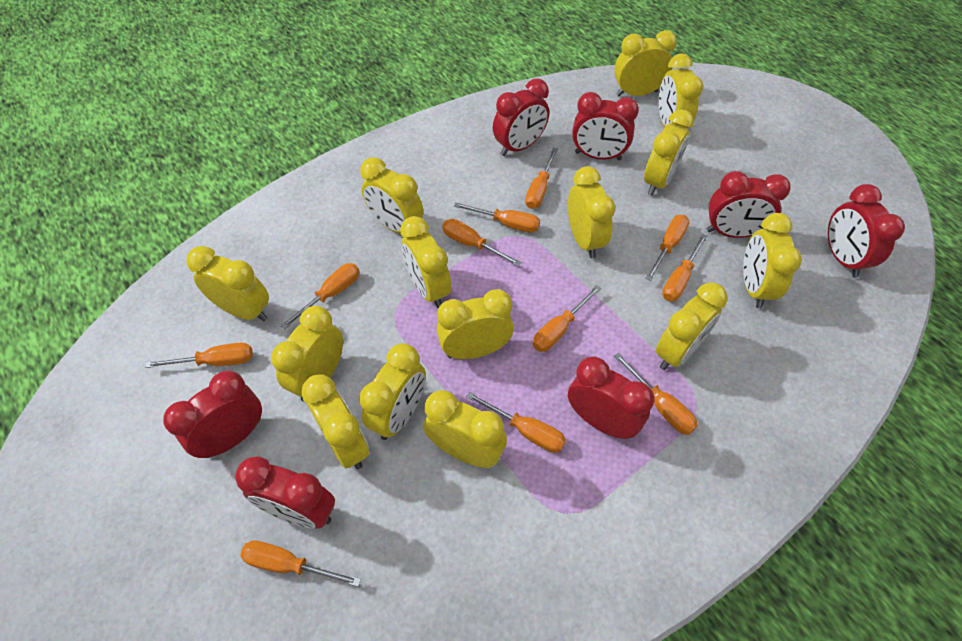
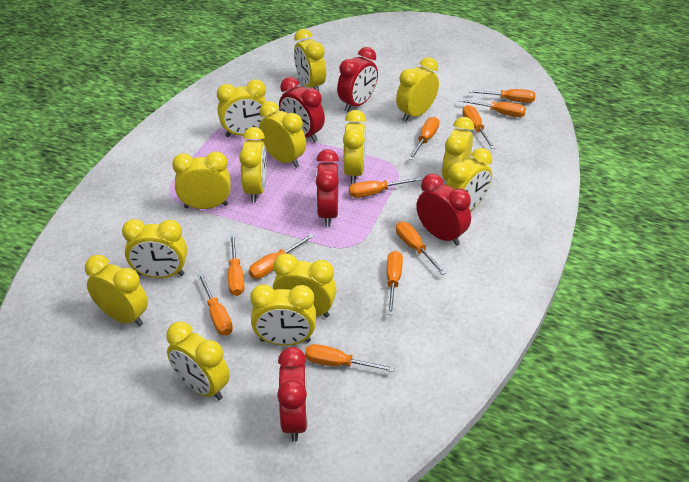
red clock: [163,370,262,458] [235,456,335,529] [493,78,549,156] [568,357,654,439] [572,92,639,160] [707,171,791,238] [828,184,905,277] = 7 -> [277,347,308,442] [279,77,325,142] [316,149,339,227] [337,47,378,112] [416,174,471,246] = 5

